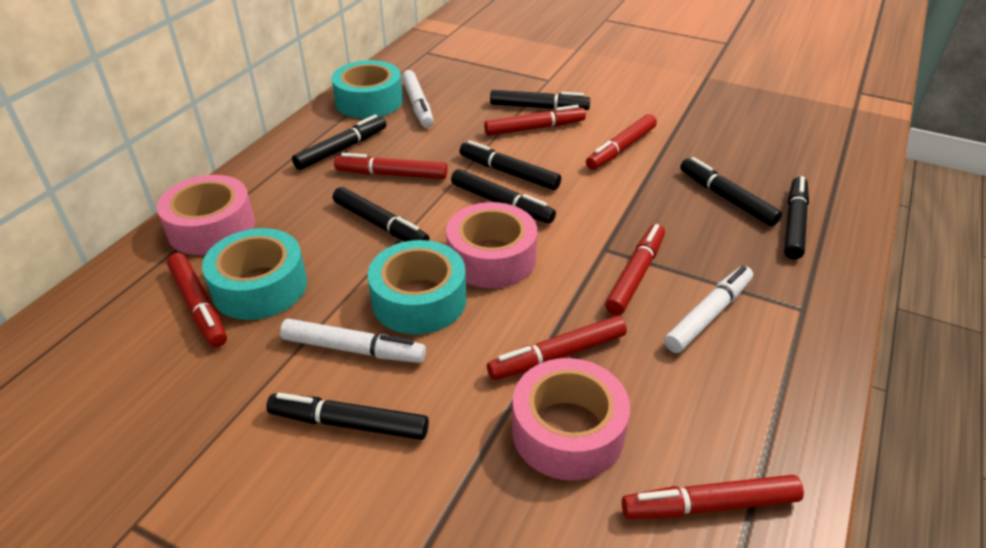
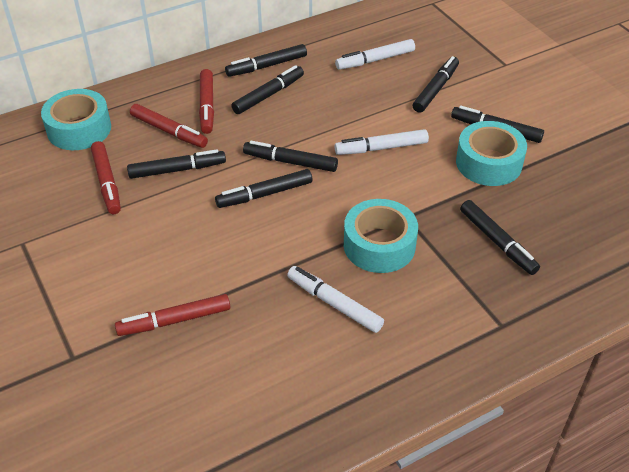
pink tape: [157,175,255,255] [446,202,537,288] [512,358,630,480] = 3 -> none = 0
red marker: [167,253,227,347] [334,153,447,179] [484,105,586,136] [487,316,627,380] [586,114,657,170] [605,224,665,315] [622,475,804,519] = 7 -> [91,141,121,214] [115,294,230,336] [130,104,208,148] [199,69,214,134] = 4

